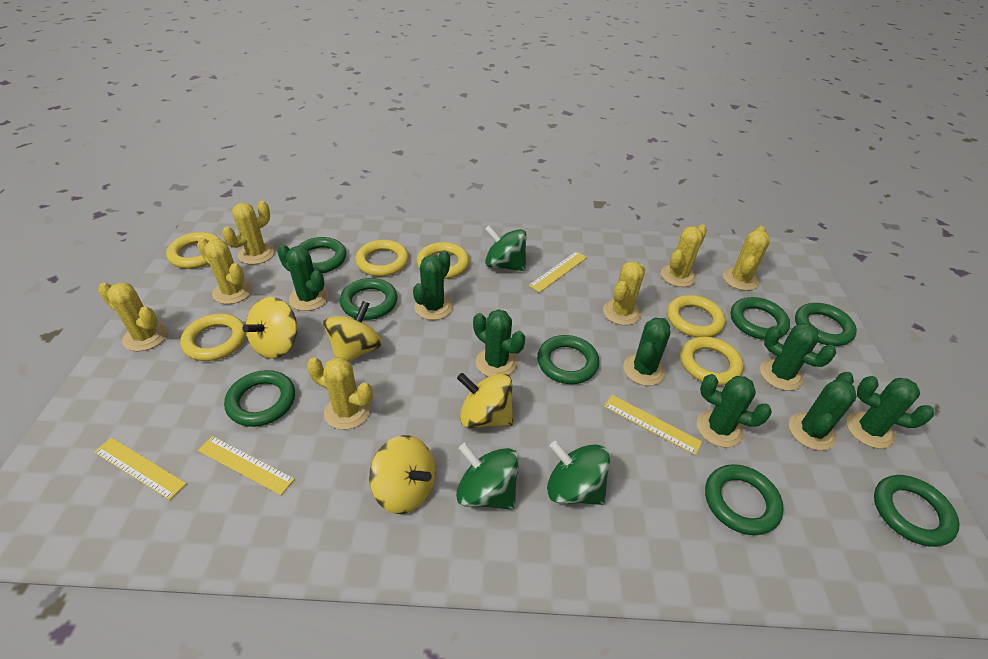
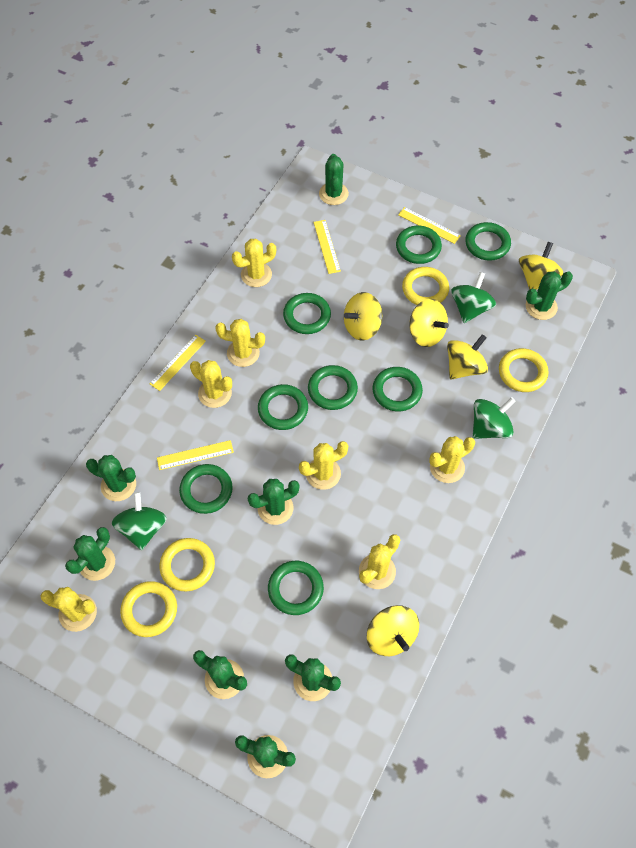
yellow ring: [166,232,221,269] [180,314,246,361] [355,240,409,276] [417,242,469,279] [667,295,725,337] [680,337,744,386] = 6 -> [120,581,177,637] [159,538,215,591] [402,267,449,305] [499,348,549,392] = 4
yellow spinning top: [243,297,297,359] [323,301,382,362] [369,435,436,514] [457,373,513,428] = 4 -> [344,292,382,340] [367,605,419,656] [410,299,449,347] [447,334,488,379] [519,242,563,290] = 5

